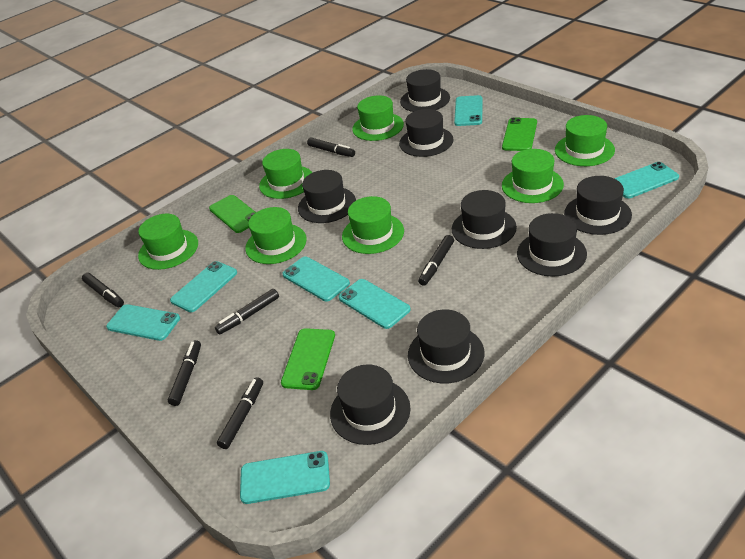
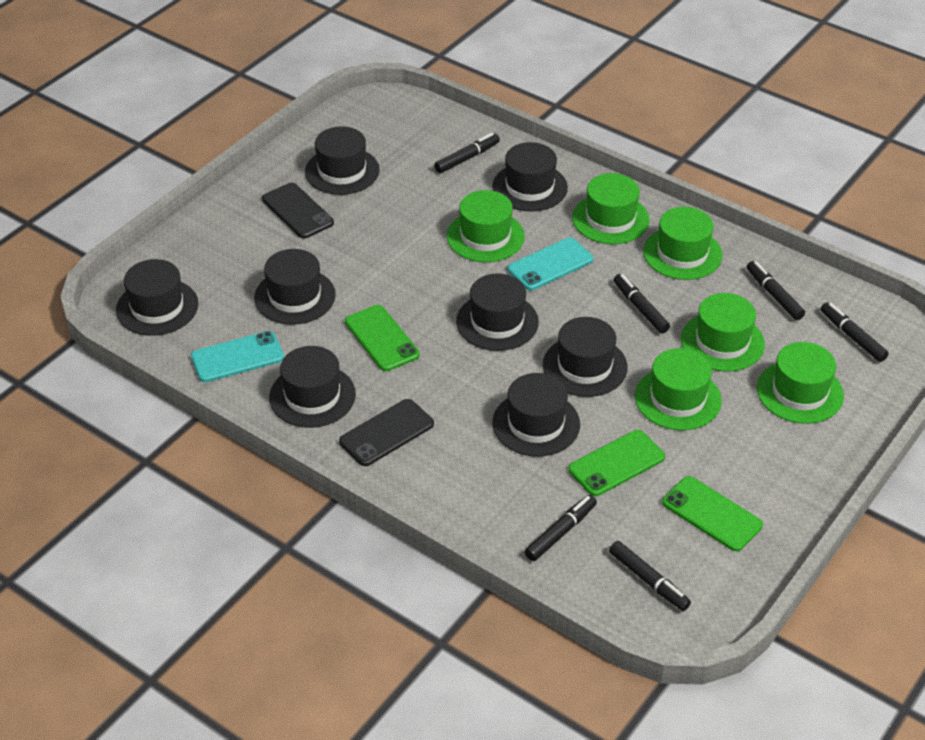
black phone: none = 0 -> [262,183,334,238] [339,399,434,466] = 2
green hat: [138,214,198,270] [245,207,307,264] [259,149,312,199] [342,196,404,254] [352,95,404,141] [502,149,564,203] [555,115,615,166] = 7 -> [447,190,525,262] [572,173,650,244] [635,348,722,430] [643,207,722,280] [681,293,765,372] [757,342,844,424] = 6
turquoise phone: [106,304,180,341] [170,261,237,312] [240,451,330,504] [282,257,350,301] [339,279,411,329] [454,95,483,126] [614,162,679,199] = 7 -> [191,331,284,382] [508,238,593,290] = 2

